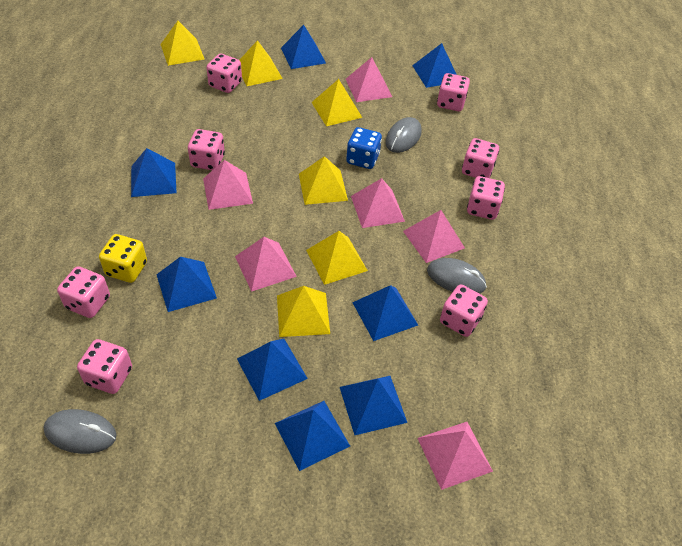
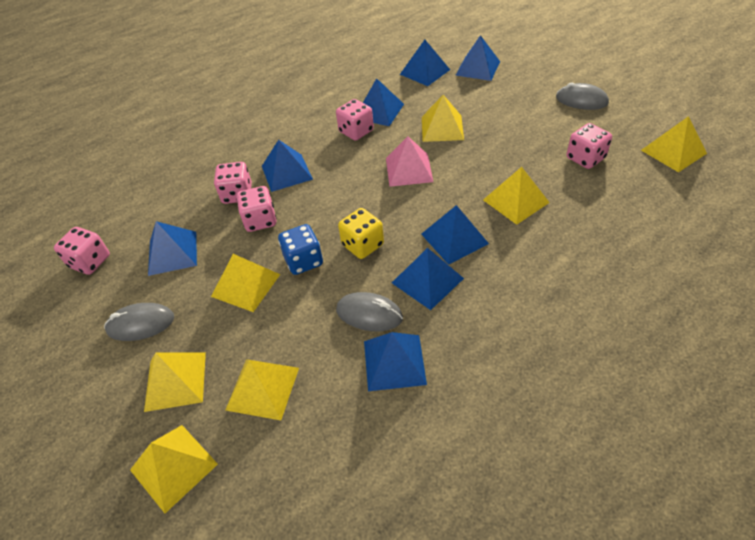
pink dice: [57,266,110,318] [77,339,132,394] [188,129,225,170] [206,54,242,93] [437,73,470,111] [440,284,488,337] [462,138,499,178] [467,176,505,220] = 8 -> [54,227,110,275] [214,162,252,204] [237,186,276,232] [336,99,374,141] [566,123,612,169] = 5
pink pyramid: [203,160,253,210] [235,237,297,292] [346,57,392,102] [351,178,405,228] [403,210,465,263] [418,422,493,490] = 6 -> [386,136,433,187] = 1
yellow pyramid: [160,21,205,66] [240,40,283,86] [277,286,330,337] [299,156,348,205] [306,231,368,285] [311,79,363,126] = 6 -> [130,425,218,513] [144,352,206,412] [211,254,280,312] [225,359,299,420] [422,95,464,142] [483,167,550,225] [641,116,707,172] = 7

